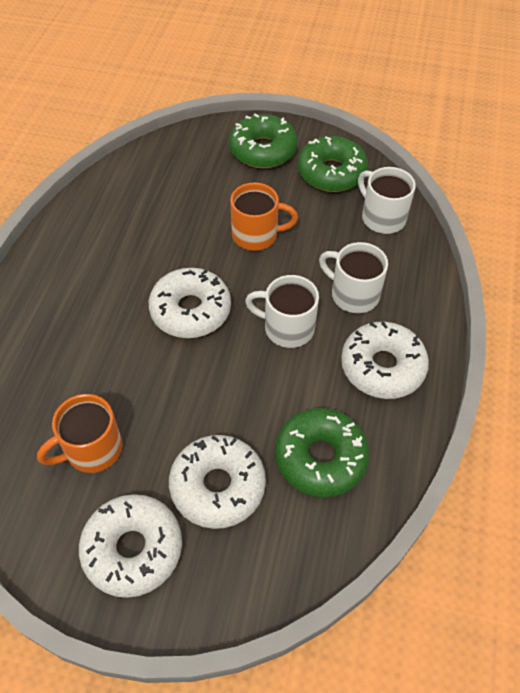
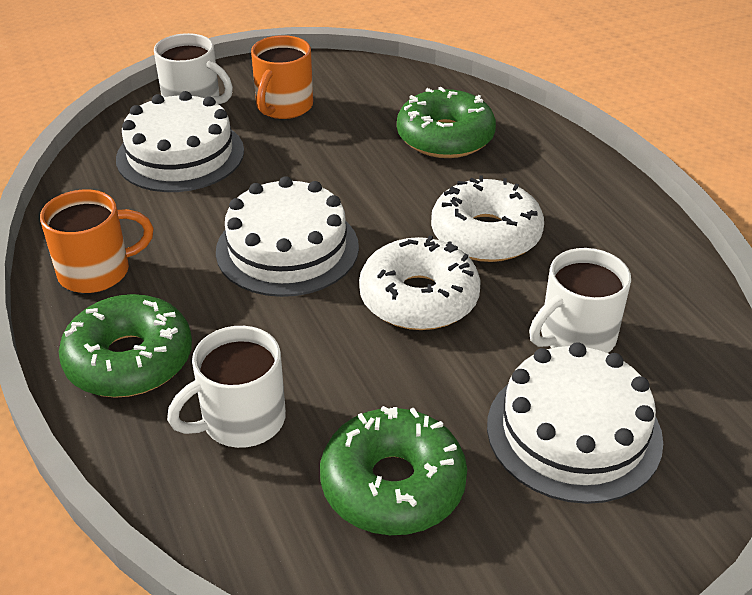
white cake: none = 0 -> [116,91,244,192] [216,176,359,297] [487,342,663,504] = 3
white donut: [79,494,182,598] [149,268,231,338] [169,435,266,529] [341,322,429,399] = 4 -> [359,235,481,330] [431,176,544,262] = 2

